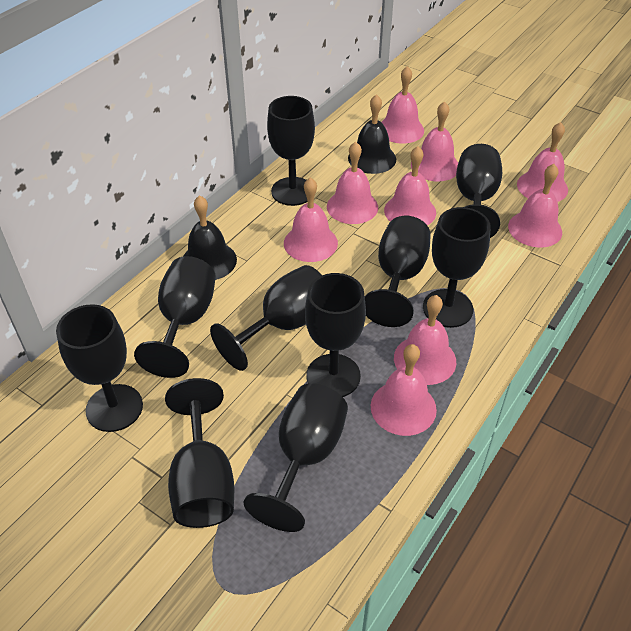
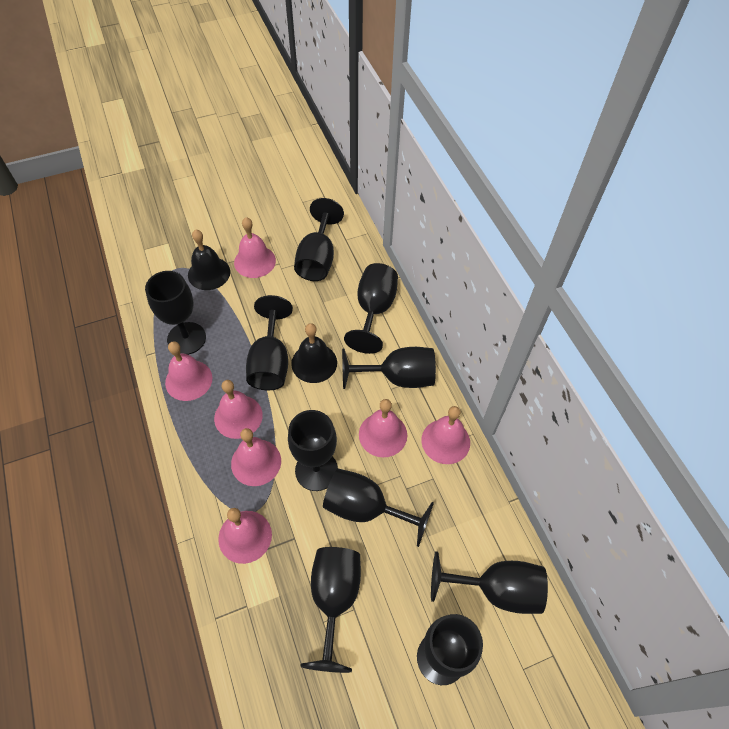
pink bell: [284,177,338,262] [327,142,378,224] [371,344,437,436] [381,66,424,144] [384,146,436,225] [394,295,456,385] [411,101,458,181] [508,164,562,248] [517,122,568,202] = 9 -> [165,341,212,401] [214,380,263,439] [218,508,272,564] [231,428,281,486] [234,217,276,278] [359,399,407,457] [421,406,470,464] = 7

